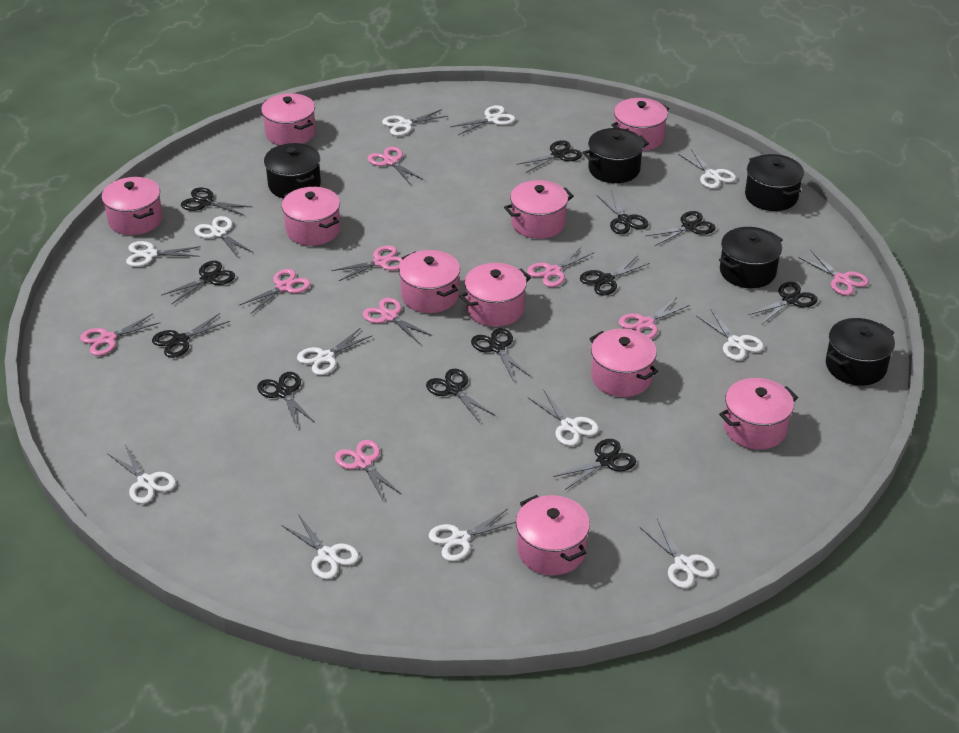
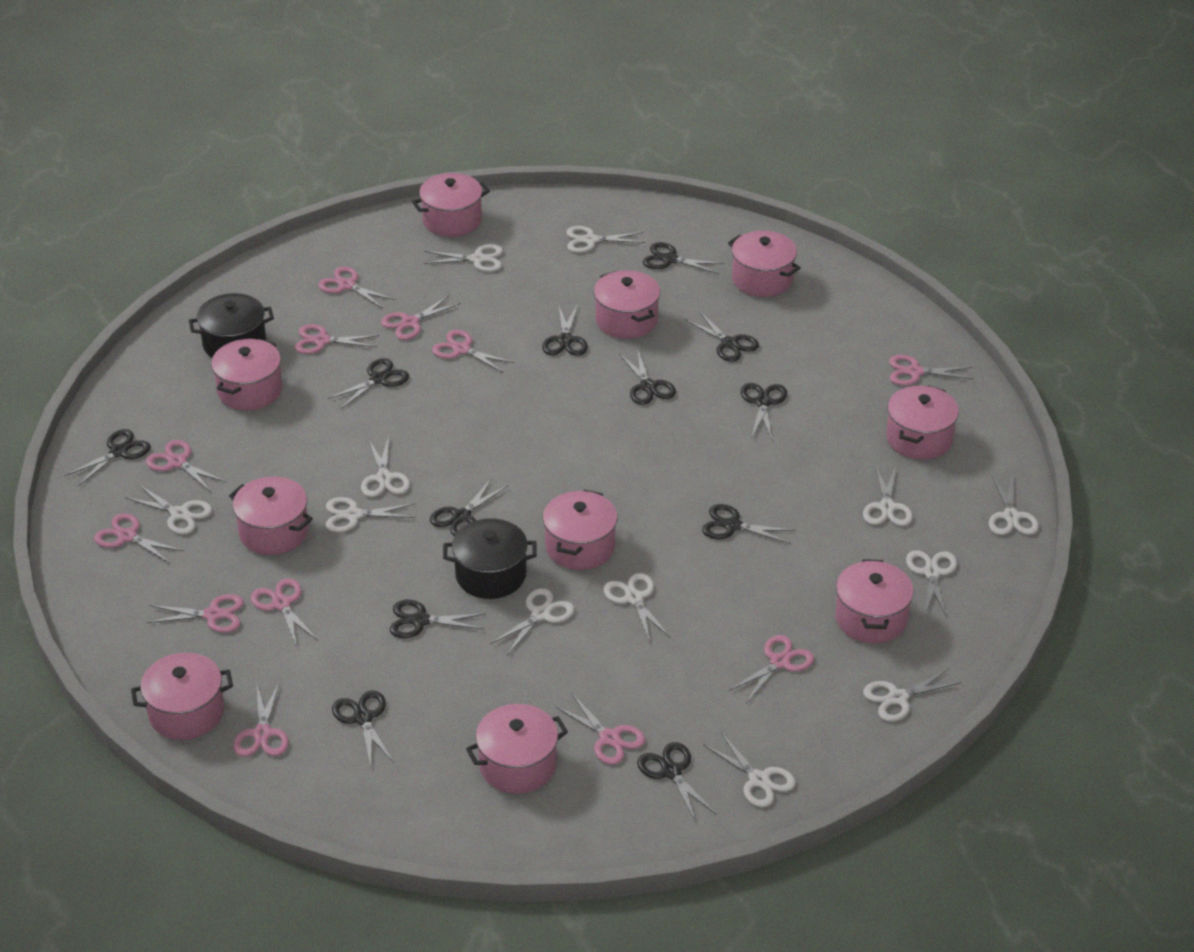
black pot: [264,143,321,198] [582,128,649,183] [719,227,783,288] [745,154,804,211] [826,318,895,386] = 5 -> [189,293,274,358] [443,518,537,599] = 2
pink scissors: [80,314,159,356] [239,269,311,314] [331,245,402,281] [335,440,401,500] [362,298,432,343] [368,147,424,184] [527,246,595,287] [619,297,690,339] [798,250,869,295] = 9 -> [94,513,184,563] [146,440,227,492] [147,594,243,633] [233,681,289,757] [251,578,317,647] [295,324,379,354] [318,266,395,309] [381,295,461,340] [432,330,515,372] [555,694,645,765] [729,635,814,702] [889,355,974,386] = 12

